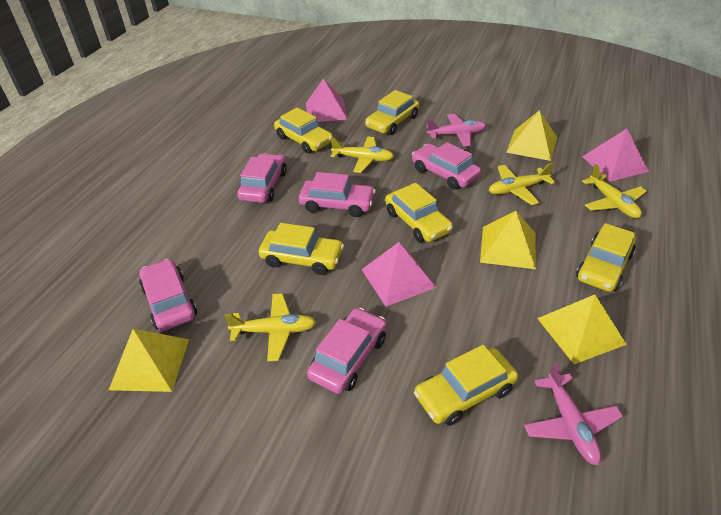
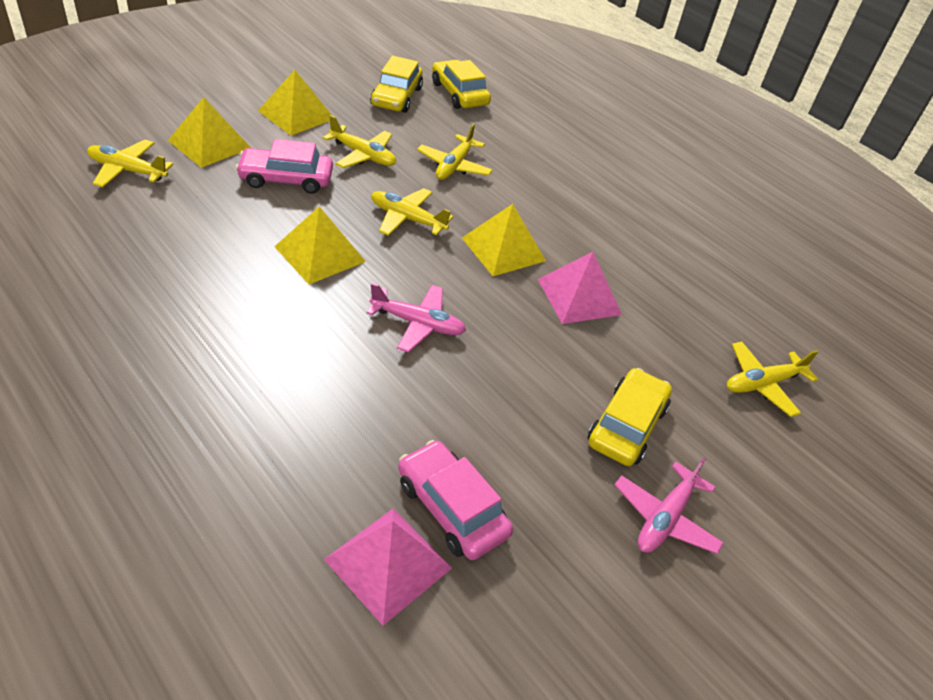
pink car: [139,259,197,331] [237,153,287,203] [299,172,376,217] [307,308,387,394] [412,142,481,189] = 5 -> [236,139,333,194] [398,440,513,560] = 2
pink pyramid: [306,78,348,122] [361,242,436,306] [582,129,649,182] = 3 -> [324,508,452,626] [538,252,622,324] = 2
yellow car: [259,223,344,275] [274,108,333,154] [365,90,419,135] [385,183,453,242] [414,345,518,426] [576,223,636,292] = 6 -> [370,56,423,113] [432,60,491,109] [588,368,672,466] = 3
yellow plane: [225,293,316,361] [331,136,394,173] [489,162,555,205] [582,164,647,218] = 4 -> [87,140,174,187] [323,115,396,168] [371,188,454,236] [417,123,493,180] [727,341,818,417] = 5

